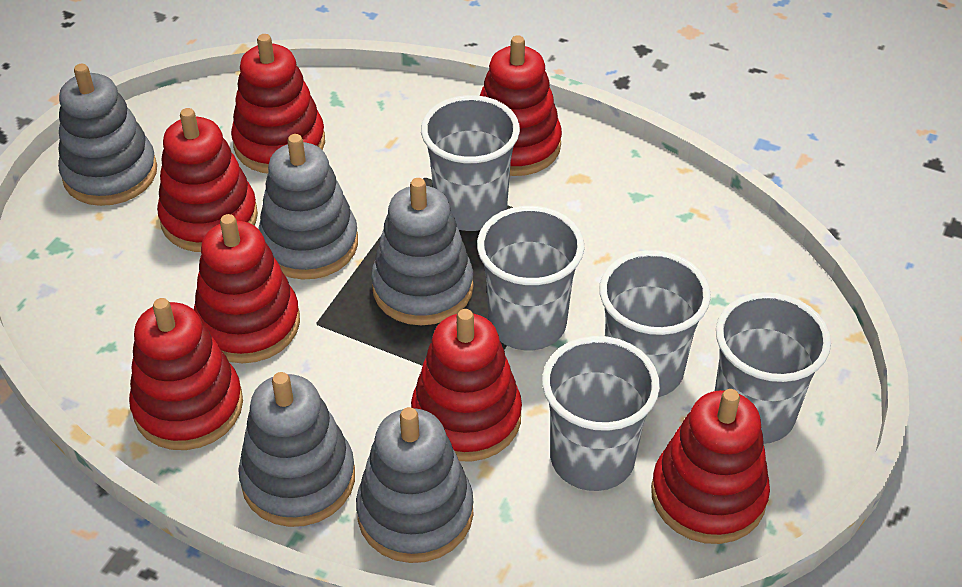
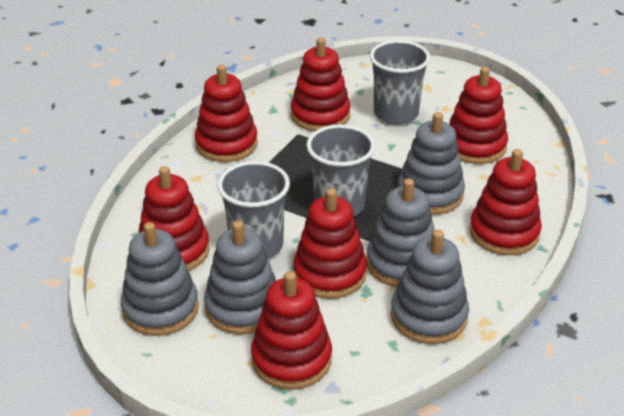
grey cup: [421,95,520,231] [477,206,585,350] [542,336,660,491] [600,250,711,397] [715,292,831,444] = 5 -> [217,161,290,259] [306,125,375,216] [370,40,430,125] = 3

